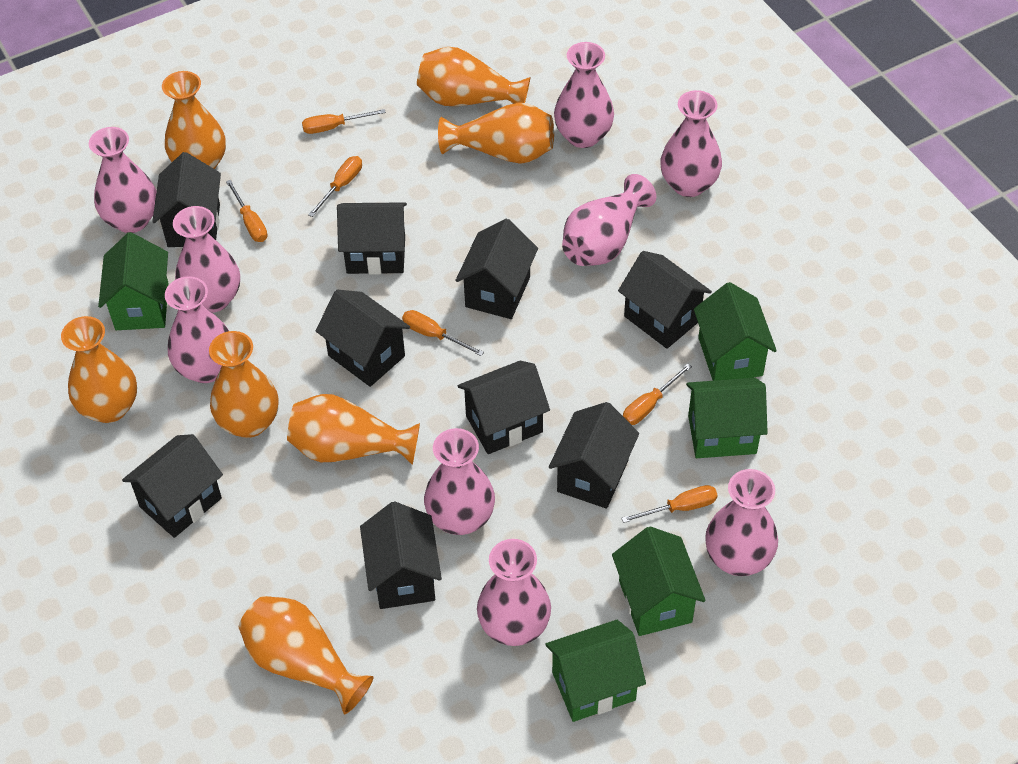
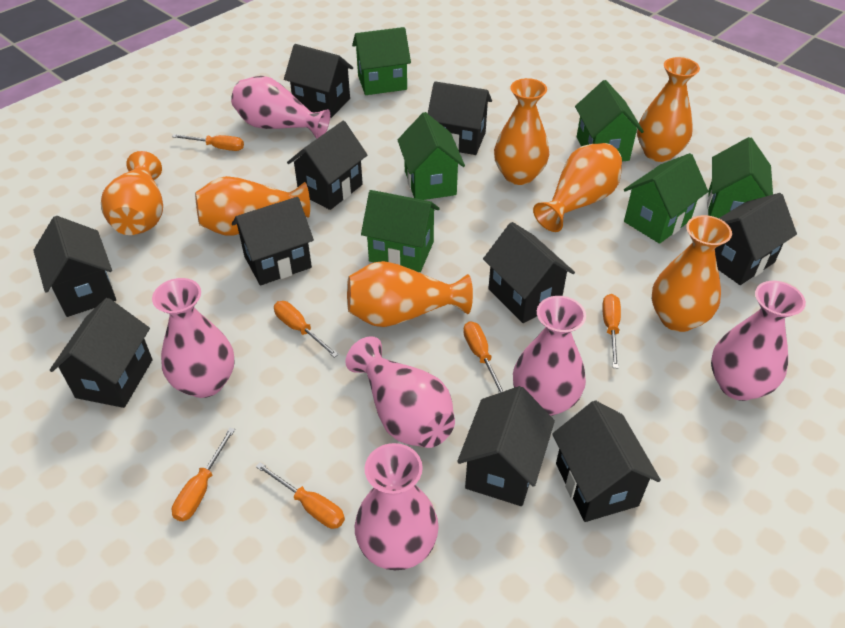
black house: [122,434,223,538] [152,152,221,247] [316,290,410,387] [337,202,407,275] [360,501,442,609] [456,219,538,319] [458,361,550,454] [549,402,639,509] [618,251,712,349] = 9 -> [33,216,116,317] [50,298,153,408] [232,197,314,285] [284,44,353,118] [287,121,367,210] [428,81,492,155] [457,386,555,506] [483,222,575,323] [552,401,661,522] [715,193,797,285] = 10
green house: [98,232,168,330] [545,620,646,722] [612,526,706,636] [686,378,768,458] [694,282,777,381] = 5 -> [352,27,411,95] [361,190,439,272] [398,112,465,200] [575,80,644,162] [624,153,708,244] [707,137,773,218] = 6
pink vase: [89,127,157,233] [165,276,229,383] [173,206,240,313] [424,428,495,535] [477,539,551,646] [554,42,614,148] [562,174,656,266] [660,90,722,197] [705,469,778,576] = 9 -> [152,278,235,398] [231,76,330,139] [345,336,455,448] [355,443,439,570] [513,296,586,416] [711,281,806,401] = 6

